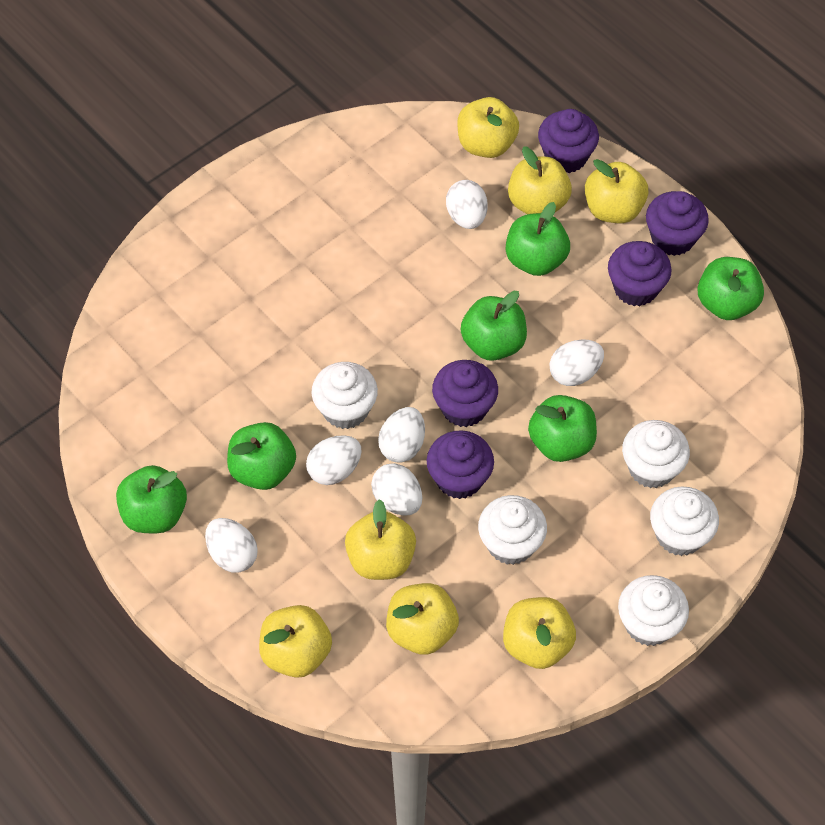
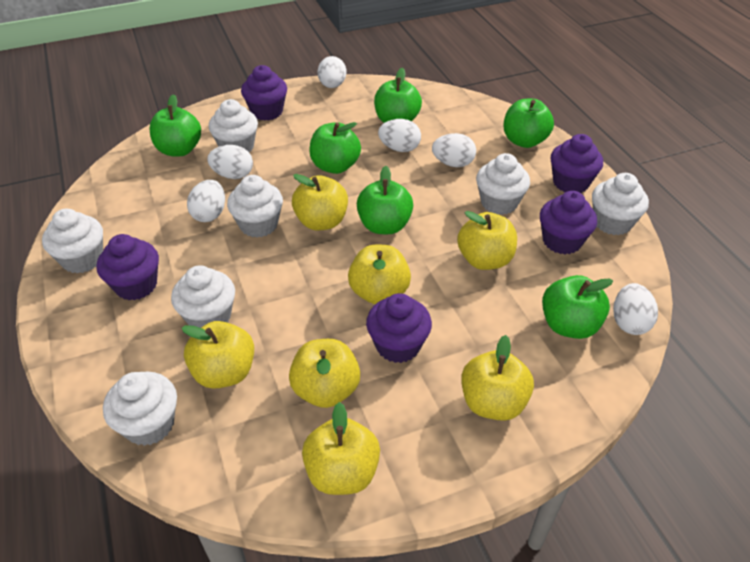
white cupcake: [312,362,378,429] [478,495,547,565] [618,575,689,646] [622,420,690,488] [650,487,719,556] = 5 -> [42,209,103,273] [103,372,177,446] [171,265,235,328] [208,99,258,153] [227,175,283,238] [476,153,530,215] [592,173,649,235] = 7

